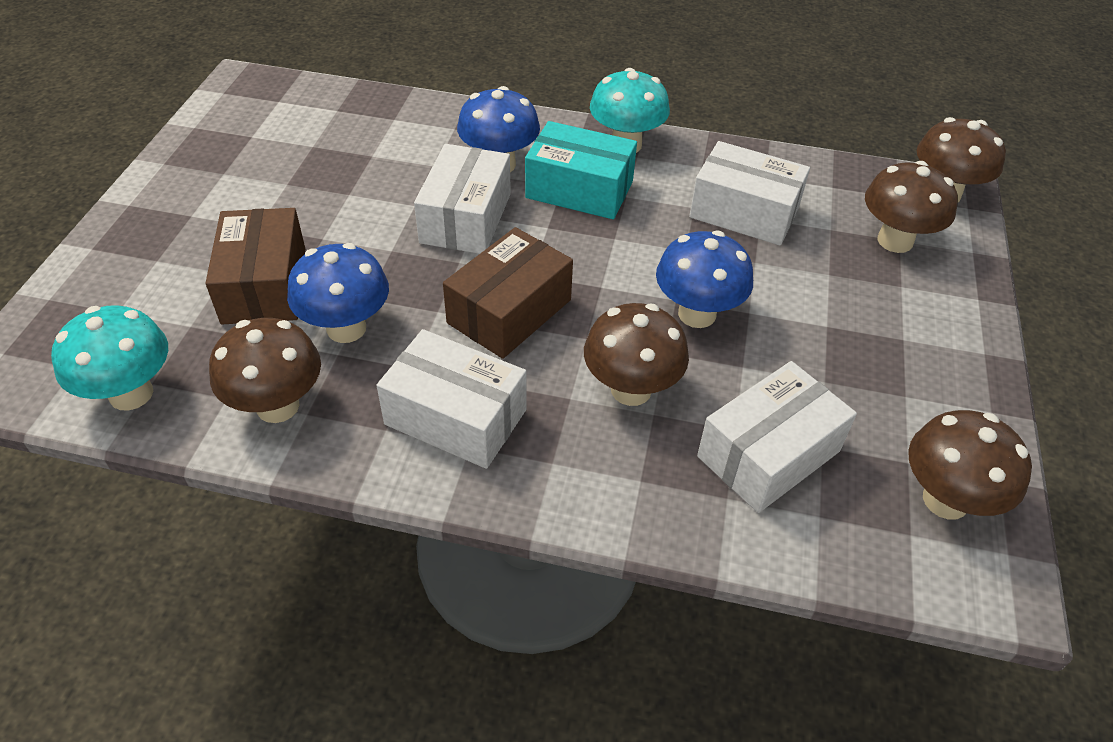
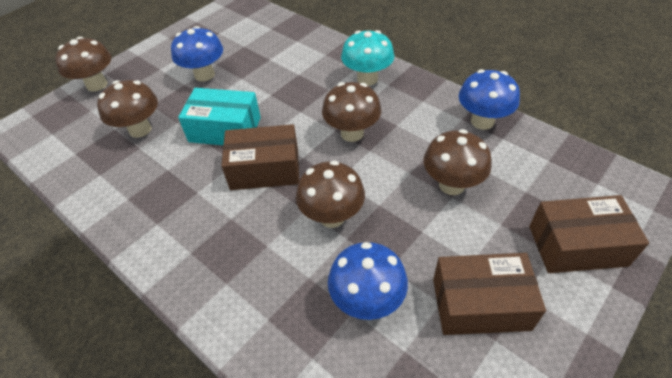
brown box: [205,208,305,325] [443,227,573,359] = 2 -> [221,124,299,190] [433,253,546,335] [529,195,649,273] = 3
turquoise mushroom: [51,305,168,410] [590,68,670,153] = 2 -> [341,30,395,86] = 1
white box: [376,329,526,469] [414,144,511,254] [689,141,810,246] [697,361,857,513] = 4 -> none = 0

